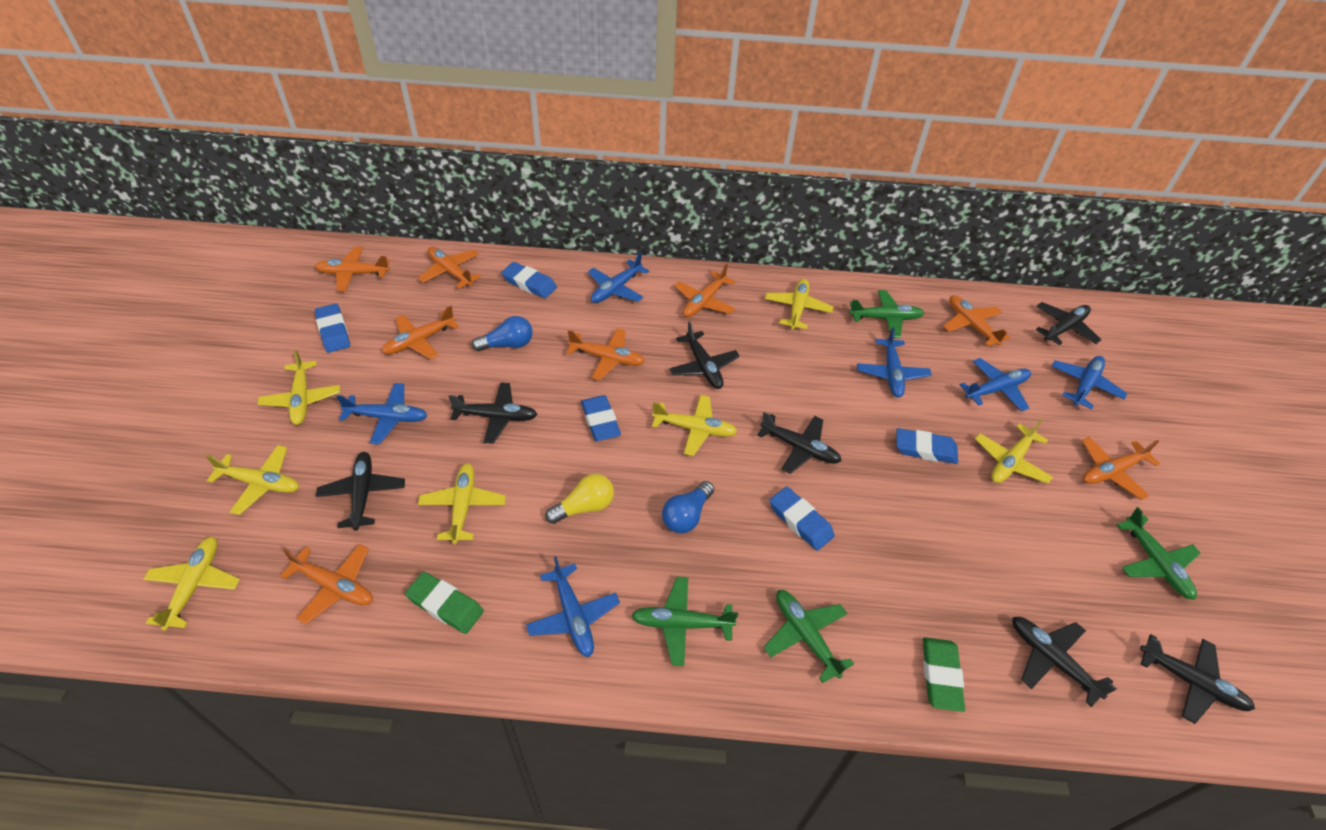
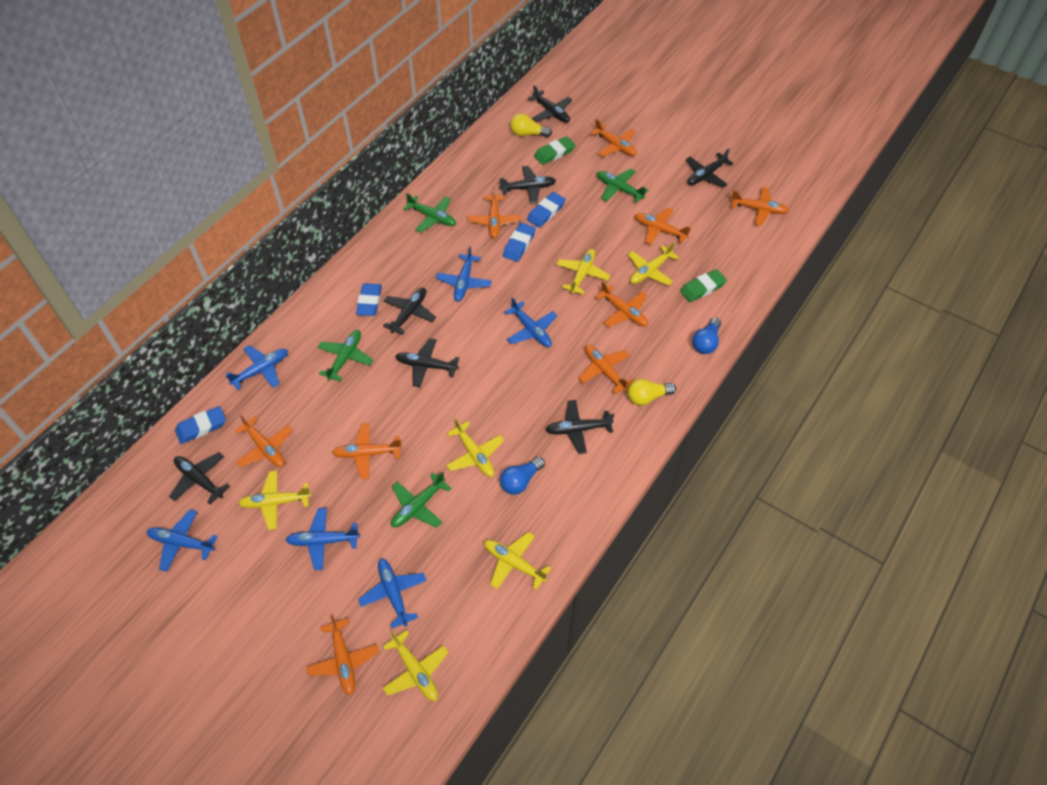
blue eraser: [315,304,350,353] [501,262,557,298] [581,395,621,441] [769,487,835,551] [896,428,958,464] = 5 -> [175,406,226,444] [356,283,382,316] [503,223,536,262] [527,192,566,228] = 4
orange plane: [280,544,373,624] [315,247,390,291] [382,306,459,359] [418,247,481,289] [566,328,645,380] [674,264,736,317] [943,295,1010,346] [1081,437,1160,500] = 8 -> [234,415,293,467] [306,615,379,696] [332,423,402,479] [468,186,521,238] [578,345,633,394] [590,119,637,157] [595,281,648,327] [634,208,691,245] [731,187,789,226] = 9
yellow light bulb: [545,474,614,524] = 1 -> [510,114,552,137] [627,379,676,406] = 2
yellow plane: [143,537,240,631] [206,445,299,515] [258,350,340,425] [418,463,506,544] [652,395,737,456] [765,279,833,330] [975,419,1053,484] = 7 -> [238,470,311,530] [383,630,449,701] [446,418,504,477] [484,532,551,590] [556,249,610,294] [628,242,679,286] = 6

